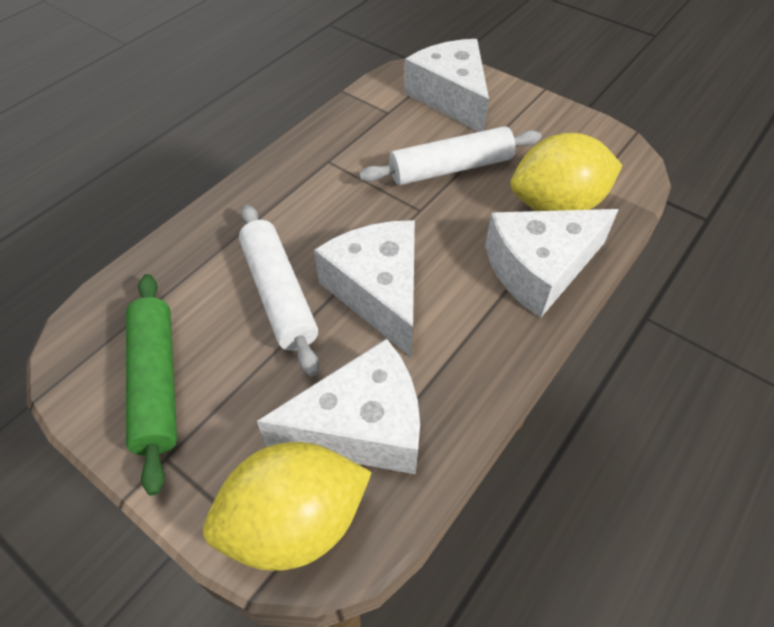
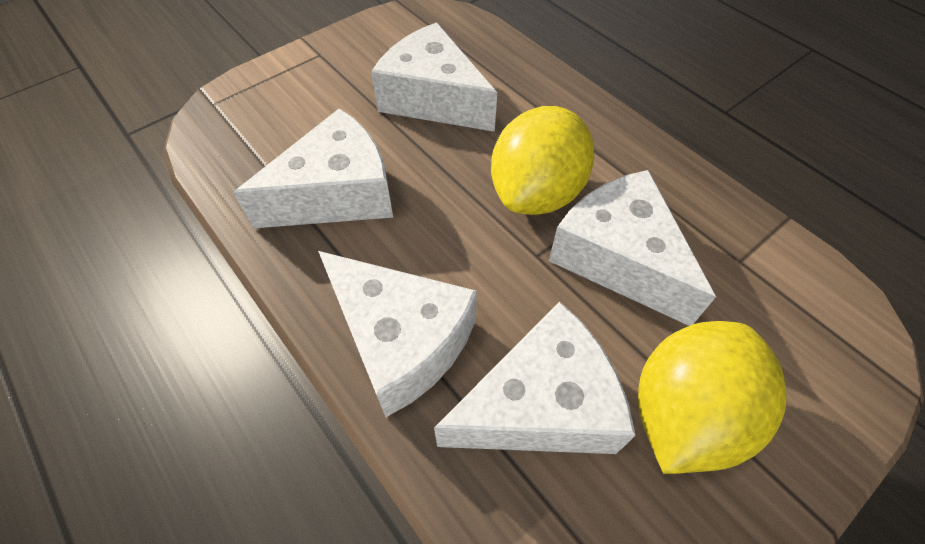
green rolling pin: [126,274,177,496] = 1 -> none = 0
white cheese: [257,338,420,474] [314,220,415,357] [404,39,489,132] [485,209,619,318] = 4 -> [233,108,393,228] [318,251,477,417] [371,22,497,132] [434,302,636,454] [549,170,716,326] = 5
white rolling pin: [239,204,319,377] [359,126,541,185] = 2 -> none = 0

